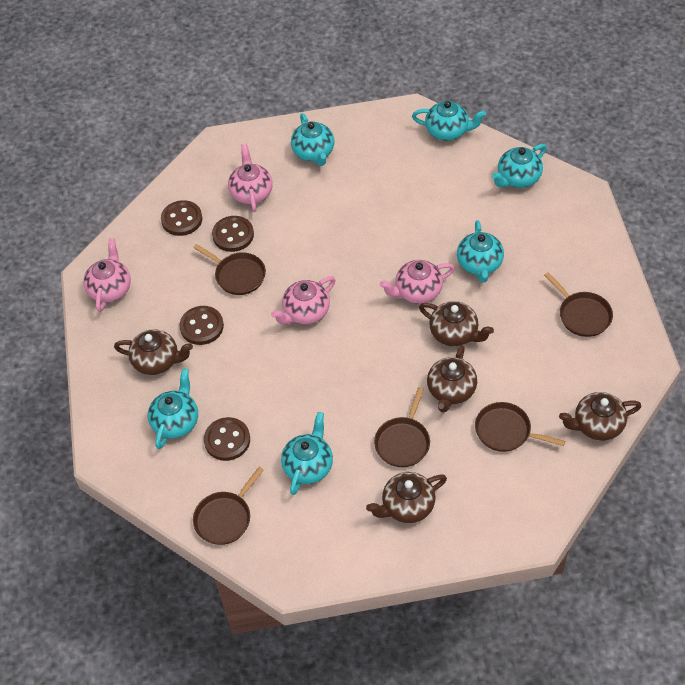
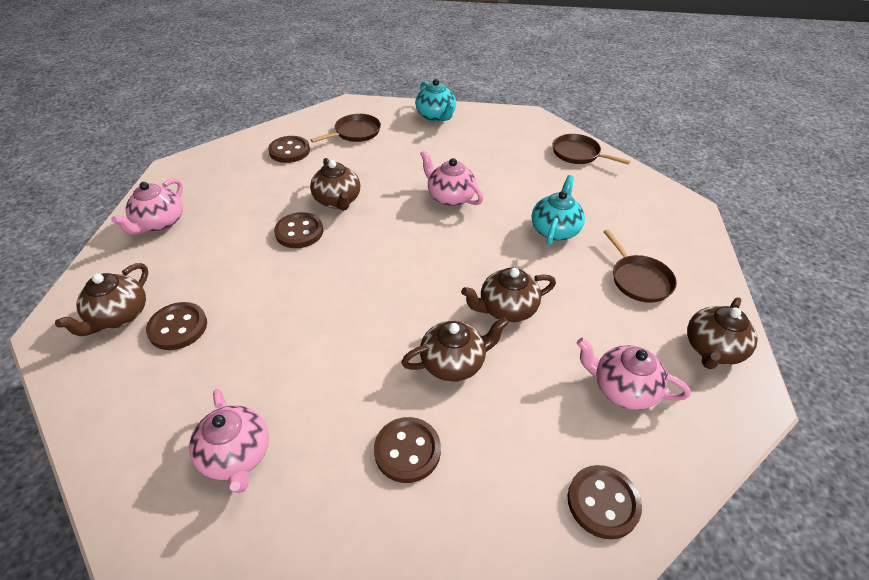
brown button: [161,200,202,236] [180,306,224,345] [204,417,250,461] [212,216,254,252] = 4 -> [146,302,207,350] [268,136,310,163] [274,212,323,248] [374,417,441,483] [568,465,642,539] = 5
brown pan: [193,244,266,295] [193,467,264,545] [374,387,430,467] [475,402,565,452] [544,272,613,337] = 5 -> [310,114,381,143] [552,134,630,164] [603,229,677,303] = 3
turquoise teapot: [148,369,198,449] [281,412,333,495] [291,113,334,166] [412,101,486,141] [457,220,504,283] [492,144,547,188] = 6 -> [415,79,456,122] [532,175,585,246] = 2

